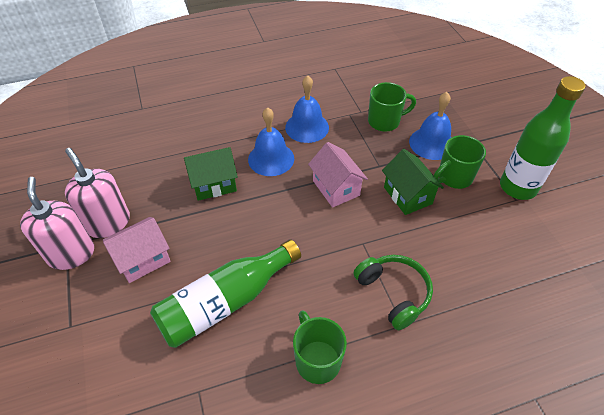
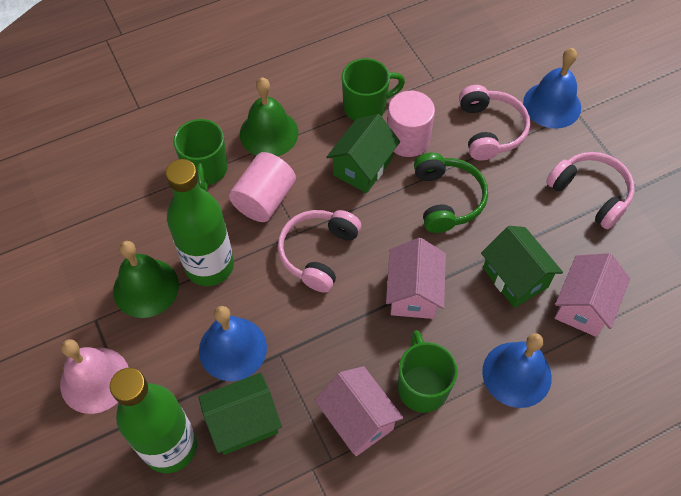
green bell: none = 0 -> [113,241,179,318] [240,78,298,156] = 2
green house: [184,147,238,201] [382,149,444,215] = 2 -> [199,373,282,455] [326,114,400,193] [481,226,563,308] = 3
pink bell: none = 0 -> [60,339,129,414] = 1
pink cylinder: none = 0 -> [229,152,296,222] [387,91,435,157] = 2
pink headphones: none = 0 -> [278,210,361,293] [459,85,530,160] [546,152,635,229] = 3
pink house: [103,217,171,283] [308,142,368,207] = 2 -> [314,366,403,456] [386,238,446,319] [555,253,630,337] = 3
pink soap dispenser: [20,177,94,270] [65,148,130,238] = 2 -> none = 0

